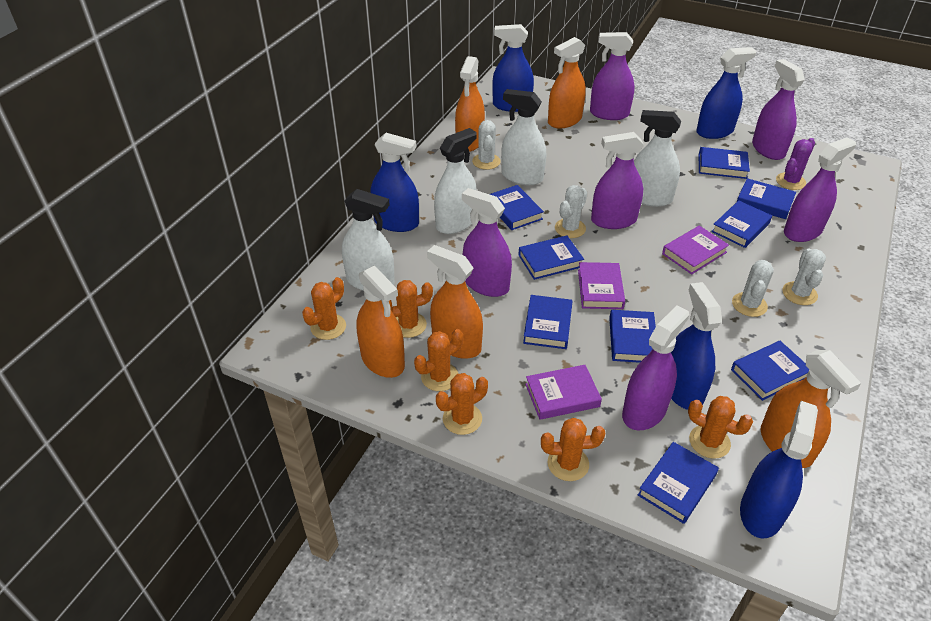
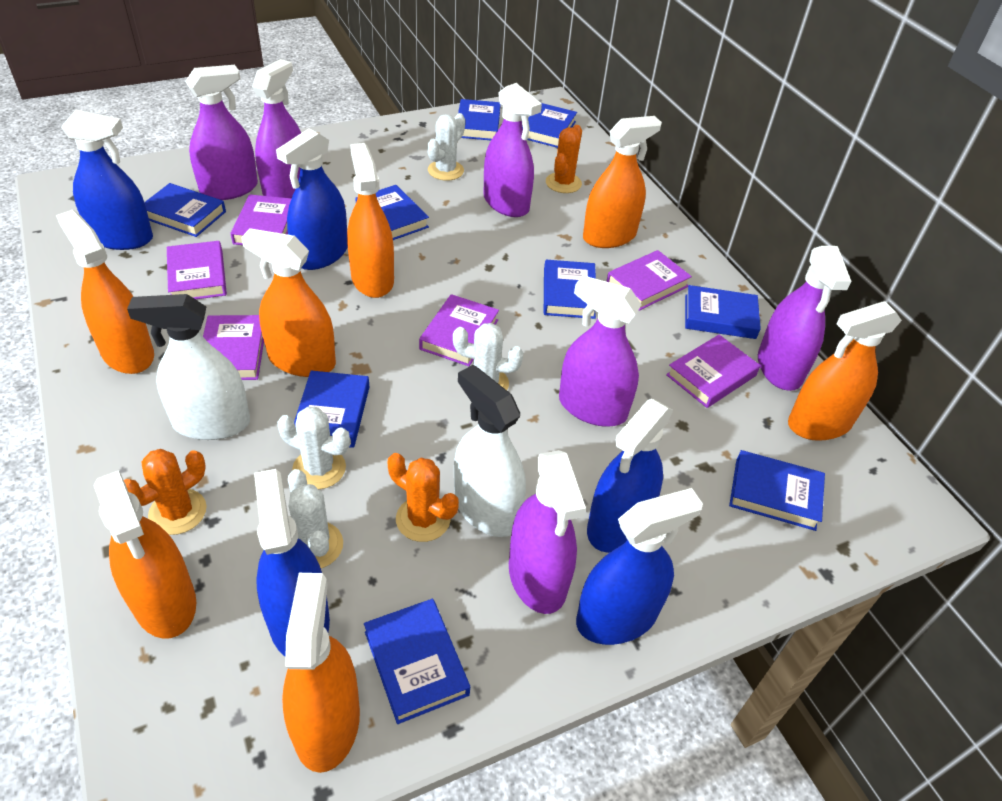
orange cactus: [302,277,346,340] [389,280,433,338] [414,329,463,391] [436,373,488,435] [541,418,605,481] [688,396,753,459] = 6 -> [124,449,206,535] [388,453,459,542] [546,125,582,193] = 3
orange spray bottle: [356,265,405,378] [427,245,483,359] [455,56,485,152] [548,37,586,128] [761,350,861,468] = 5 -> [56,210,154,374] [94,470,196,638] [241,228,336,377] [282,573,360,773] [347,143,394,298] [583,116,662,248] [788,301,902,441] = 7
purple book: [525,365,602,420] [578,262,625,309] [662,226,729,274] = 3 -> [167,241,227,299] [203,315,264,380] [231,195,292,245] [419,294,499,366] [606,250,692,311] [666,335,760,408] = 6
purple cactus: [776,138,815,190] = 1 -> none = 0
white spray bottle: [342,189,395,291] [434,128,477,234] [501,89,546,185] [634,110,681,207] = 4 -> [127,294,250,440] [454,365,526,537] = 2

